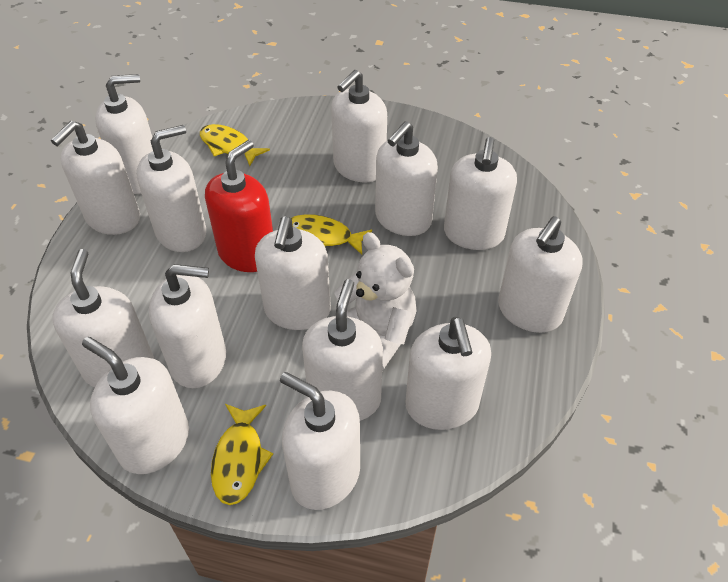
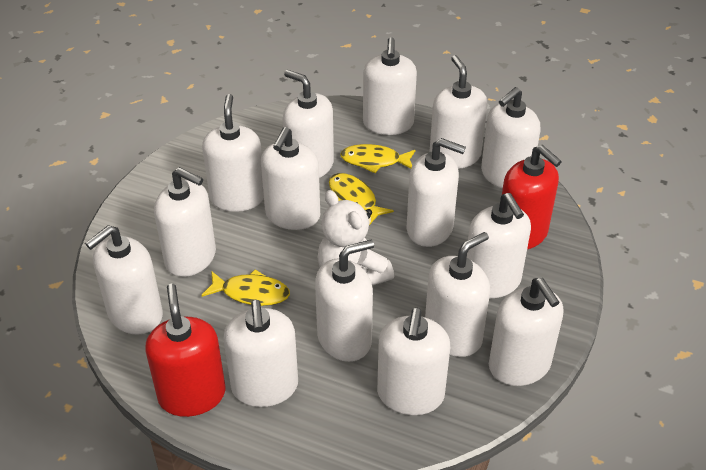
red soap dispenser: [205,140,273,272] = 1 -> [145,284,225,417] [502,145,562,249] = 2
white soap dispenser: [51,121,140,235] [52,249,154,388] [82,337,189,474] [95,74,153,194] [136,125,206,252] [149,264,226,388] [255,217,331,330] [280,372,360,510] [302,279,383,421] [331,70,387,182] [375,121,438,236] [406,317,491,430] [444,137,517,250] [498,216,582,333] = 14 -> [85,225,163,335] [154,167,216,277] [202,94,264,212] [224,300,298,407] [261,127,320,230] [283,70,334,178] [315,240,374,362] [363,37,417,135] [377,308,450,415] [406,138,466,247] [425,232,490,357] [429,55,488,169] [467,193,531,298] [481,87,541,189] [489,278,563,386] = 15

